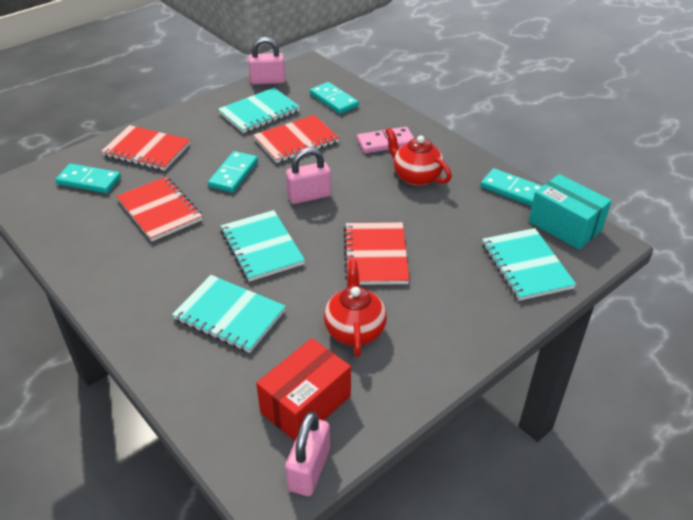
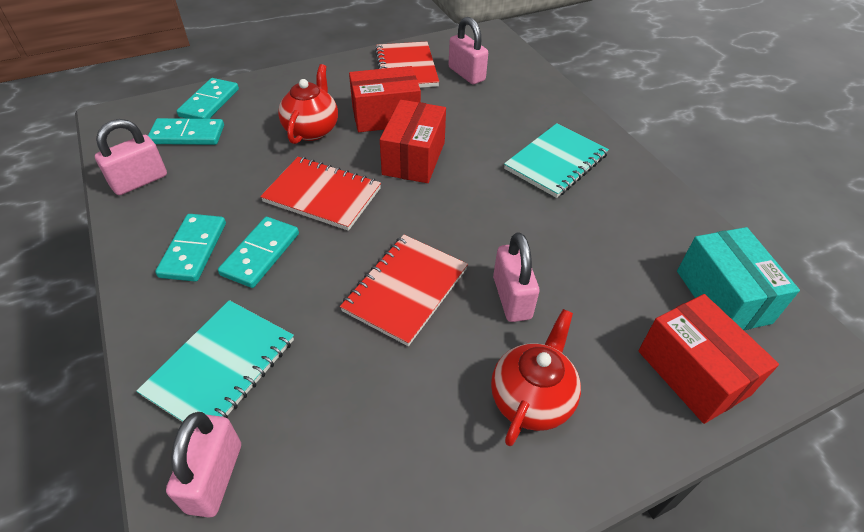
pink domino: [357,127,414,153] = 1 -> none = 0
pink padlock: [248,37,285,85] [285,412,330,496] [286,148,331,204] = 3 -> [95,119,167,195] [166,412,241,517] [448,17,488,84] [493,232,539,322] = 4
red box: [256,338,351,441] = 1 -> [349,66,421,132] [380,100,446,183] [638,294,779,424] = 3
red notebook: [101,125,190,171] [117,177,202,242] [253,115,339,163] [344,222,409,285] = 4 -> [260,157,381,231] [340,235,468,346] [375,42,439,88] = 3
turquoise notebook: [172,275,286,353] [218,88,300,133] [221,210,305,282] [482,228,576,301] = 4 -> [137,300,294,422] [504,123,609,198] = 2

